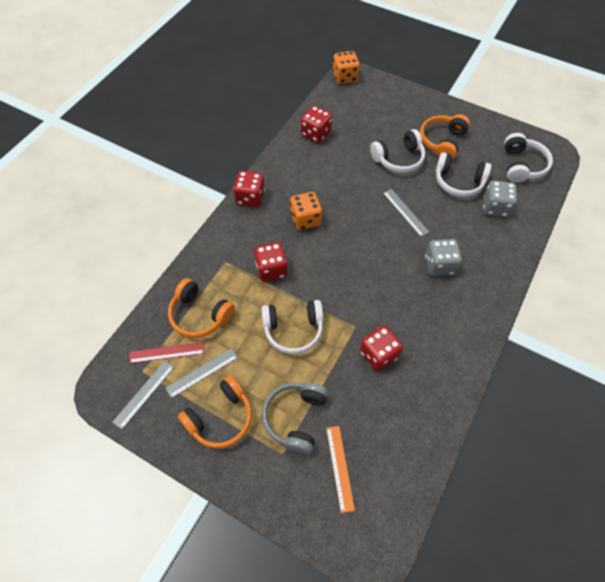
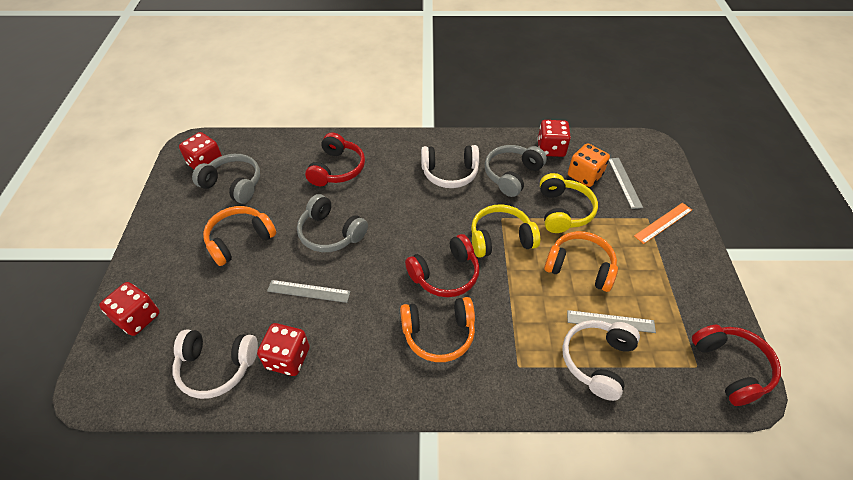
grey dice: [425,239,462,276] [483,180,517,217] = 2 -> none = 0
grey headphones: [262,383,329,454] = 1 -> [192,154,260,204] [297,194,368,252] [485,145,547,197] = 3
orange dice: [290,192,322,230] [333,51,360,84] = 2 -> [568,143,610,187] = 1
red headphones: none = 0 -> [305,133,365,186] [405,234,480,297] [692,325,781,406] = 3
red ruler: [129,342,205,363] = 1 -> none = 0
white headphones: [261,300,323,354] [370,129,425,173] [436,152,491,197] [504,133,553,183] = 4 -> [172,329,258,399] [421,145,479,188] [562,320,640,401] = 3
yellow headphones: none = 0 -> [471,204,540,258] [540,173,598,233] = 2

